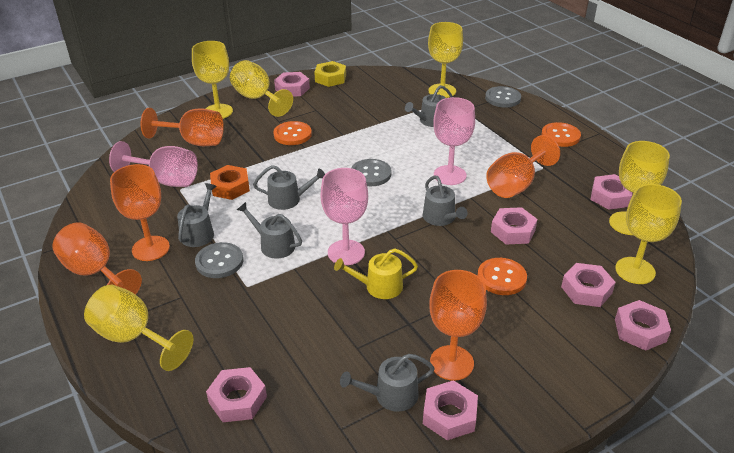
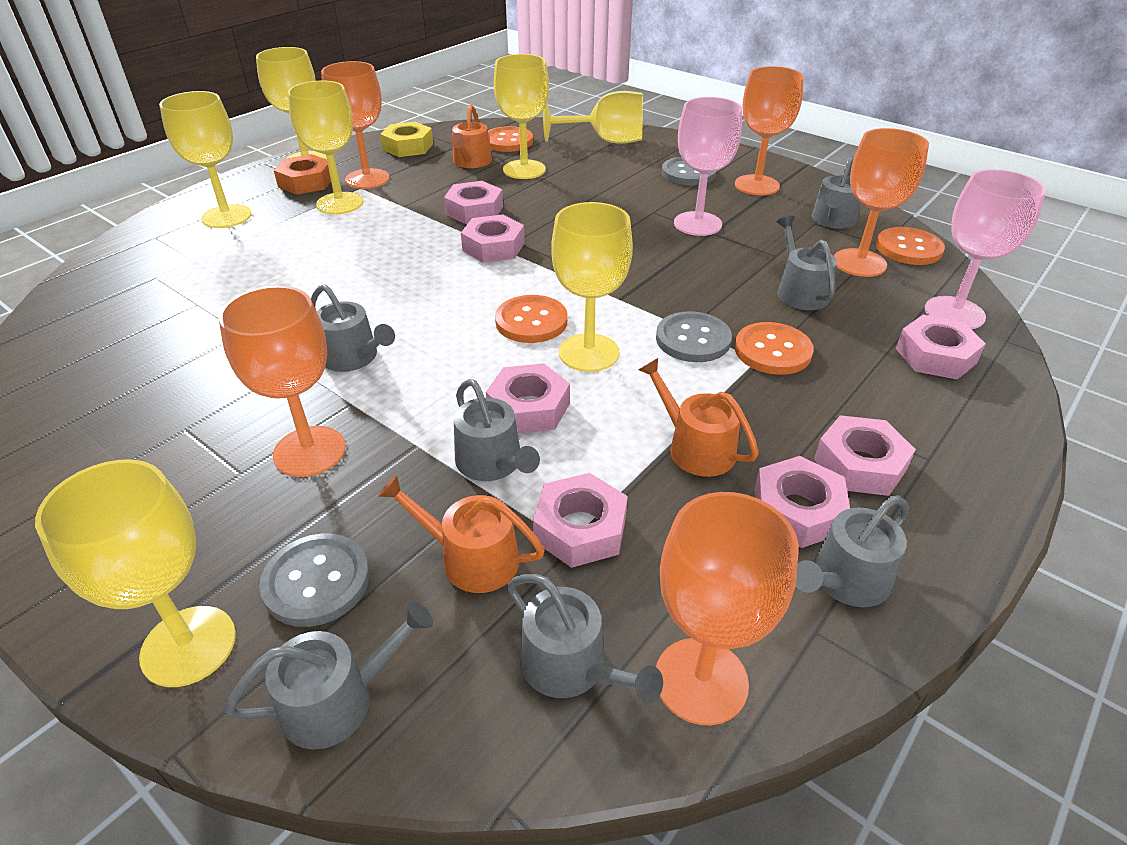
grey watering can: [177,183,217,247] [237,202,302,258] [253,165,325,210] [340,354,435,412] [405,85,453,127] [423,175,468,226] = 6 -> [225,601,434,750] [311,284,395,372] [454,379,540,481] [507,574,663,703] [777,216,837,310] [796,495,909,607] [812,157,861,229] = 7
orange button: [273,121,312,145] [478,258,527,295] [541,122,581,147] = 3 -> [488,126,533,152] [495,295,568,343] [735,322,814,375] [876,227,945,265] = 4
orange watering can: none = 0 -> [378,475,545,593] [450,104,492,168] [638,358,759,477] = 3
pink goblet: [109,141,198,187] [321,168,368,265] [433,97,475,185] = 3 -> [674,97,742,236] [925,169,1046,329] = 2
yellow goblet: [84,285,193,371] [192,41,233,119] [230,60,293,117] [428,22,463,98] [609,141,670,235] [615,184,682,284] = 6 -> [35,460,236,687] [159,91,252,228] [256,47,327,159] [288,81,363,214] [494,54,549,179] [543,91,643,144] [551,202,633,372] = 7
yellow watering can: [334,248,418,299] = 1 -> none = 0

